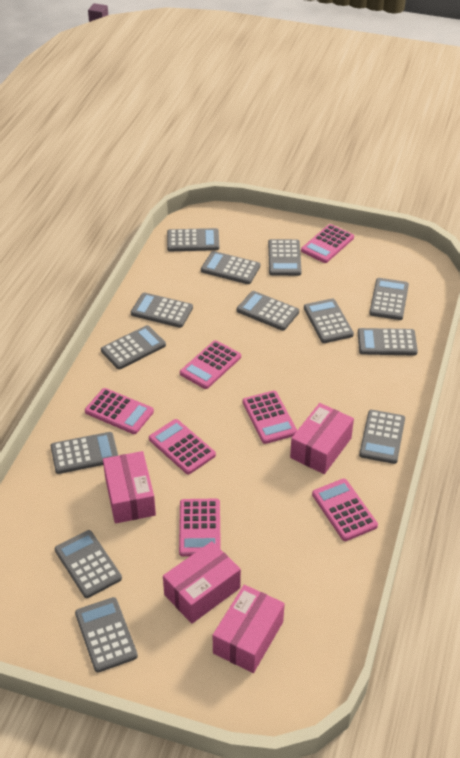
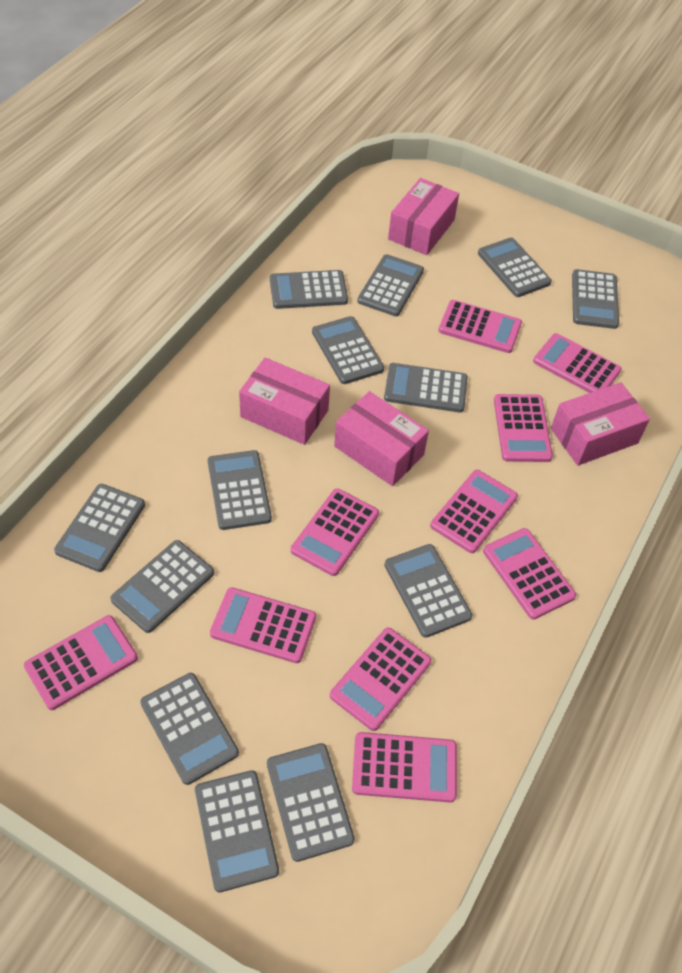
pink calculator: [85,388,154,434] [149,419,216,474] [179,499,221,557] [180,340,241,389] [243,391,297,444] [301,224,354,263] [312,478,378,541] = 7 -> [24,615,138,710] [210,587,316,663] [291,488,379,576] [330,628,431,731] [352,732,457,802] [430,470,518,553] [438,300,522,353] [483,528,576,620] [494,394,553,462] [533,333,622,393] = 10

